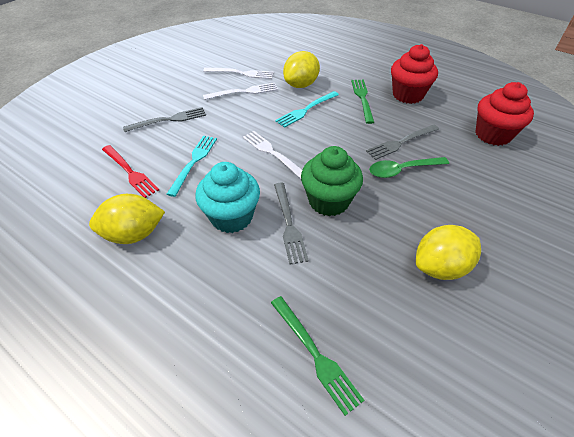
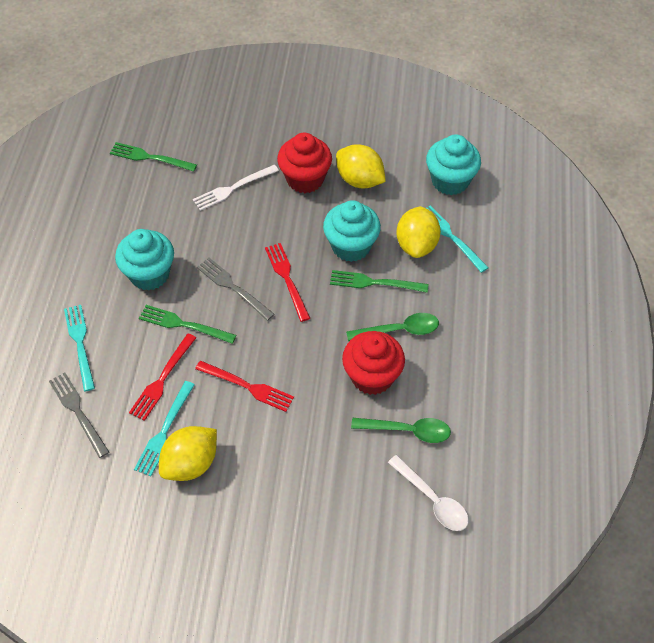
green cupcake: [301,146,363,216] = 1 -> none = 0
green fork: [271,296,364,416] [351,80,374,124] = 2 -> [110,142,197,172] [139,305,236,344] [330,270,429,293] = 3
green spoon: [369,157,449,178] = 1 -> [346,313,439,341] [351,418,451,443] = 2
grey fork: [123,107,206,132] [274,182,309,264] [366,125,439,160] = 3 -> [49,372,109,458] [197,258,275,321] = 2
red fork: [102,145,159,198] = 1 -> [129,334,196,421] [195,361,294,412] [265,243,310,322] = 3
turquoise cupcake: [196,162,260,233] = 1 -> [115,229,174,291] [323,200,381,262] [426,134,481,195] = 3
turquoise fork: [167,136,217,197] [275,91,339,128] = 2 -> [64,305,95,391] [134,381,195,476] [426,205,489,273] = 3
white fork: [203,68,274,79] [203,83,278,100] [243,131,302,179] = 3 -> [193,165,279,211] = 1
white spoon: none = 0 -> [388,455,469,531] = 1

